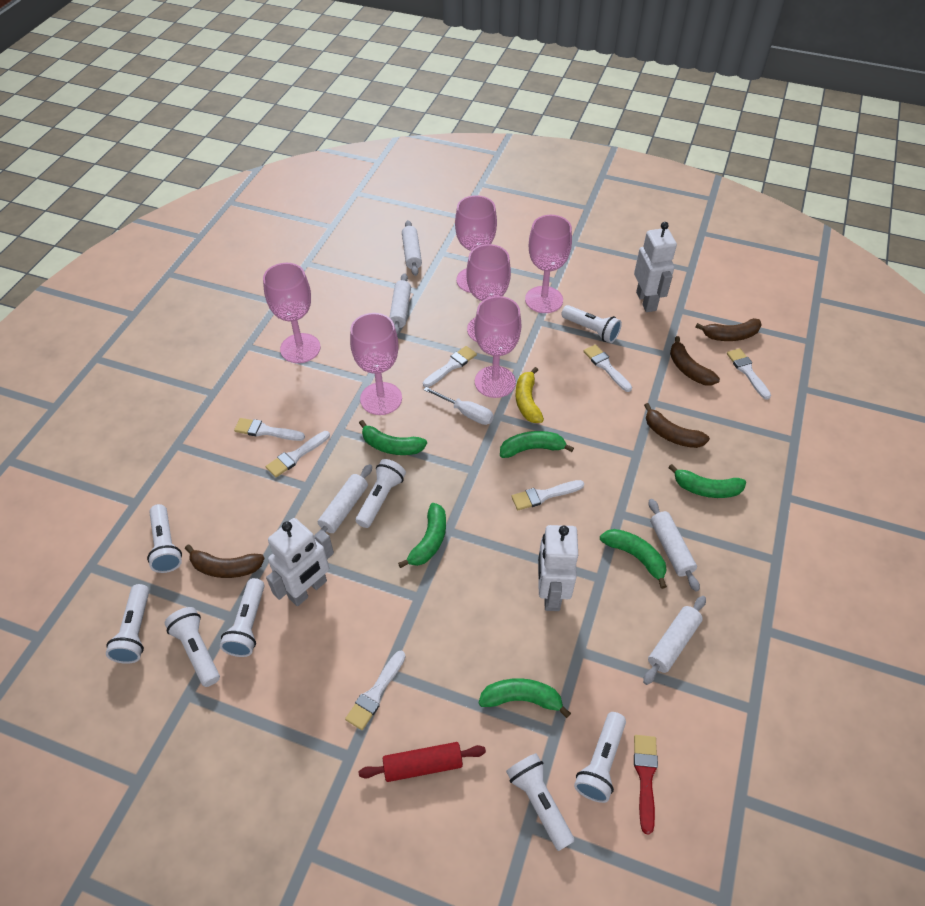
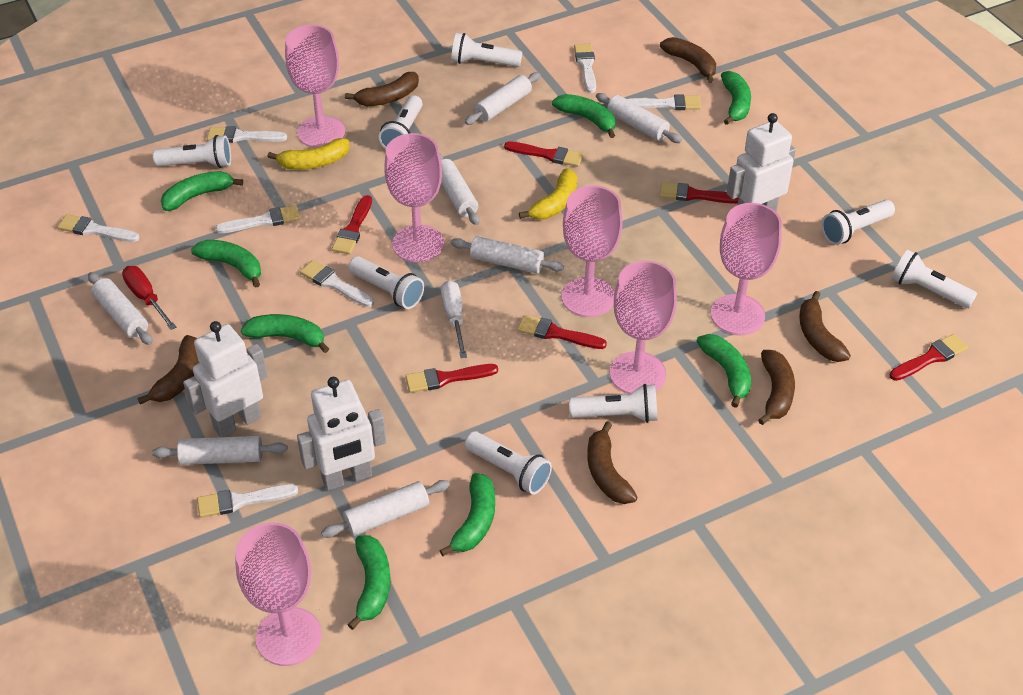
brown banana: [185,545,265,578] [644,403,710,448] [670,336,720,385] [695,318,762,341] = 4 -> [138,335,200,404] [345,72,419,106] [587,421,638,504] [660,37,716,83] [758,350,795,425] [799,291,851,362] = 6
green banana: [359,420,427,455] [398,503,446,568] [478,678,571,718] [500,431,574,458] [600,529,667,589] [668,464,746,498] = 6 -> [161,171,243,211] [191,240,261,288] [241,314,329,353] [348,536,391,630] [439,473,495,556] [552,94,615,138] [697,334,751,408] [721,71,751,125] = 8
red brush: [634,735,658,834] = 1 -> [332,195,372,254] [405,364,498,393] [504,141,584,167] [517,315,607,349] [659,182,739,204] [890,334,968,381] = 6
red rolling pin: [359,742,486,782] = 1 -> none = 0
red screwdriver: none = 0 -> [122,266,176,330] = 1
white rolling pin: [314,464,372,540] [389,273,411,335] [402,220,422,276] [643,596,706,685] [649,499,700,591] = 5 -> [88,272,153,345] [152,436,287,465] [321,480,450,538] [439,153,480,225] [451,236,564,274] [465,72,540,125] [596,93,682,143] = 7
yellow banana: [515,367,544,423] = 1 -> [268,138,350,170] [519,168,577,220] = 2

